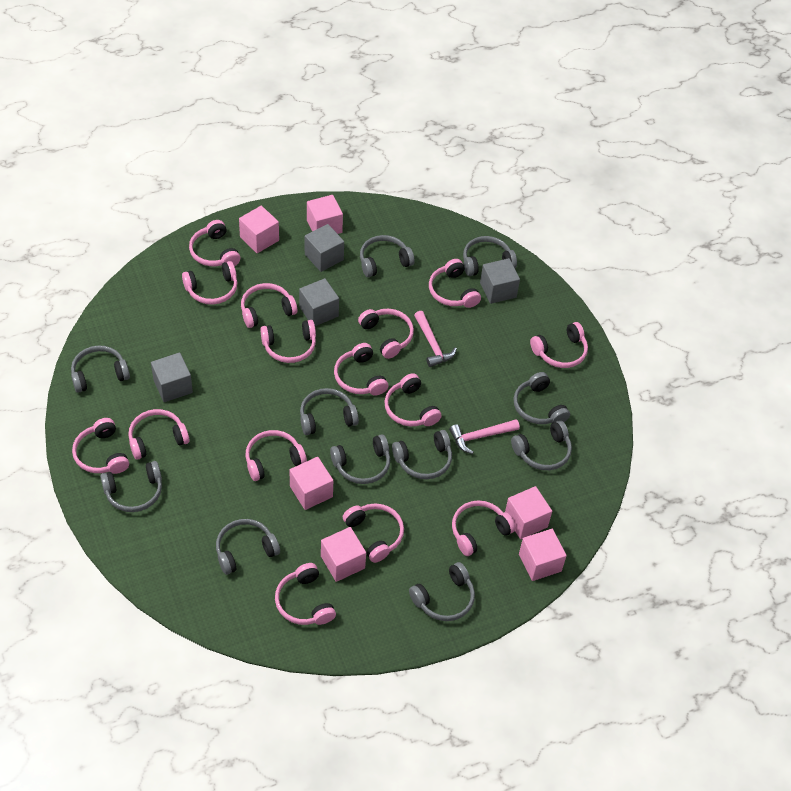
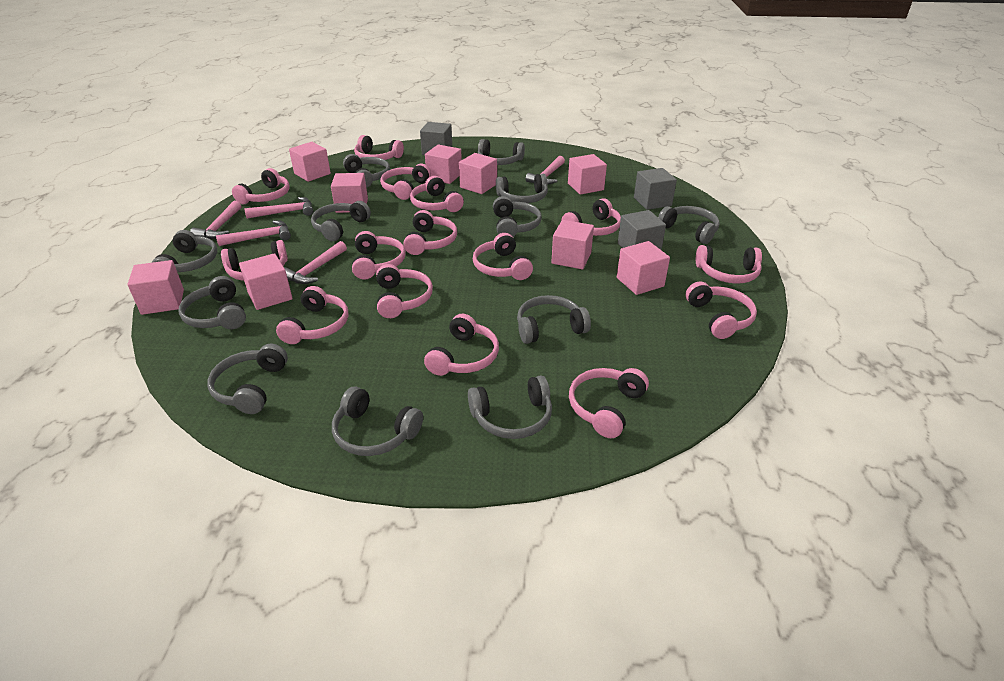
grey cube: [151,352,193,402] [299,278,339,326] [305,224,344,272] [480,258,520,304] = 4 -> [420,122,452,155] [618,210,666,250] [634,168,677,210] = 3
grey headphones: [71,346,130,393] [100,461,162,512] [216,519,280,575] [300,388,359,435] [330,434,390,484] [360,235,415,277] [392,430,452,479] [409,562,475,621] [463,236,517,276] [511,420,572,470] [514,372,570,424] = 11 -> [152,230,217,272] [179,276,246,329] [207,344,288,414] [311,201,371,241] [332,386,423,456] [343,154,390,188] [468,375,552,439] [478,139,525,165] [493,196,541,237] [496,174,548,203] [517,295,591,344] [658,206,720,244] = 12
pink cube: [239,206,279,253] [290,457,333,510] [307,195,343,234] [321,527,366,582] [505,486,552,539] [519,529,567,581] = 6 -> [127,260,184,315] [239,253,293,310] [289,142,331,182] [331,173,368,213] [425,144,462,184] [459,153,497,194] [551,220,594,269] [568,154,607,195] [617,241,670,295] = 9
pink hammer: [414,311,457,367] [449,419,520,454] = 2 -> [190,201,241,239] [216,220,291,246] [244,197,313,219] [284,241,347,284] [525,156,565,185] = 5

